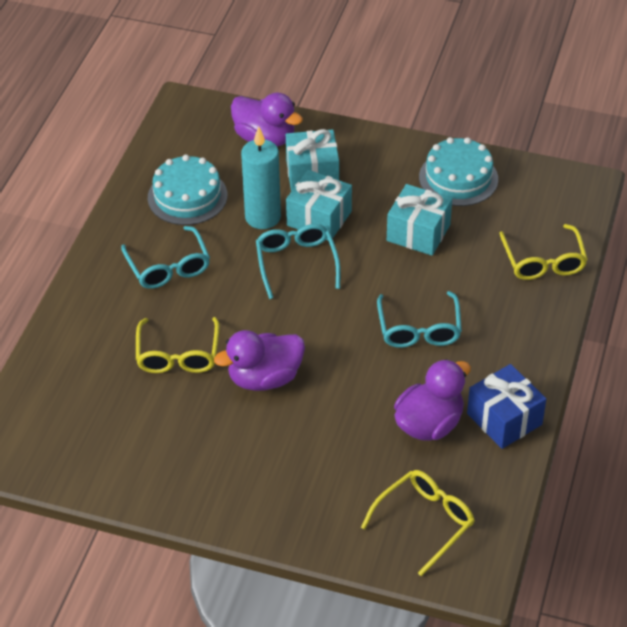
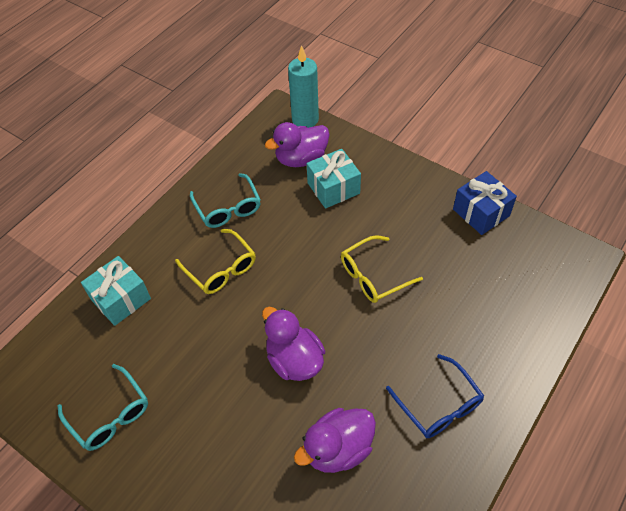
blue glasses: none = 0 -> [386,354,484,438] = 1
turquoise cake: [148,155,227,225] [419,137,498,206] = 2 -> none = 0
turquoise gift: [286,129,339,191] [286,170,352,240] [387,184,452,256] = 3 -> [81,256,151,326] [307,149,361,209] = 2
turquoise glasses: [121,226,210,289] [256,224,341,299] [377,291,462,348] = 3 -> [58,364,148,451] [190,173,261,228] = 2
yellow glasses: [136,317,220,373] [361,470,475,576] [499,224,588,280] = 3 -> [175,229,256,294] [341,235,423,303] = 2

